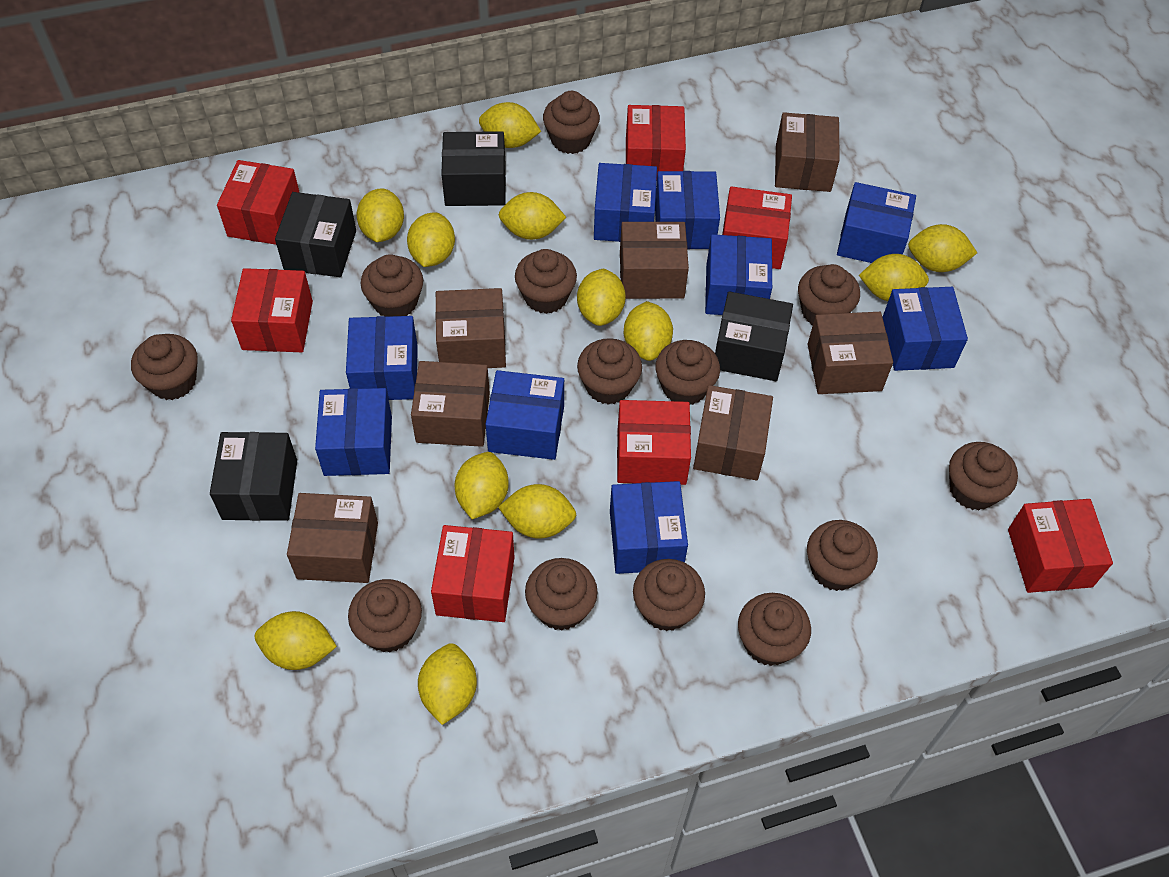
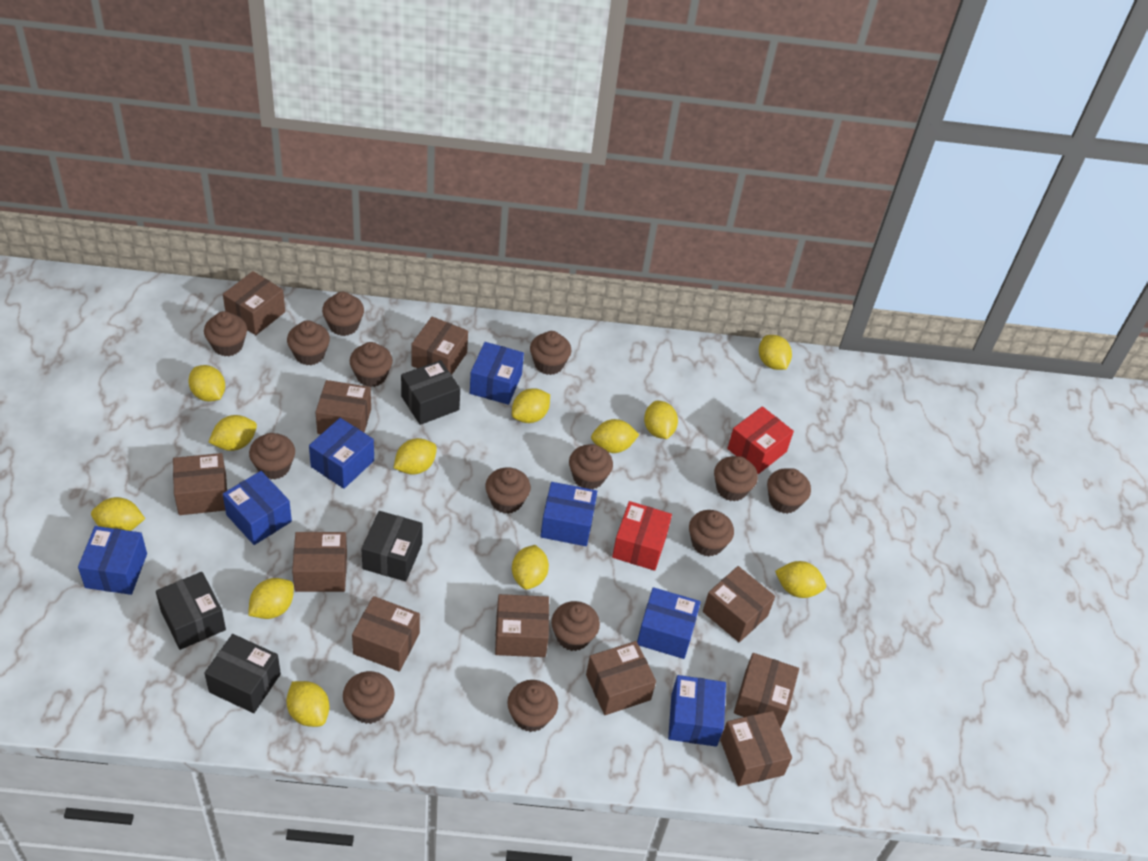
blue box: [315,388,392,476] [346,316,418,400] [485,370,564,460] [594,163,657,242] [610,481,688,574] [655,171,720,249] [705,234,772,315] [837,182,916,263] [882,287,968,371] = 9 -> [78,526,147,595] [223,471,292,545] [309,418,374,489] [470,342,524,405] [540,482,597,546] [637,587,701,659] [668,675,726,747] = 7
brown box: [287,493,378,583] [411,361,490,447] [435,288,506,368] [620,222,689,299] [693,385,773,480] [775,112,840,192] [808,312,893,394] = 7 -> [173,453,227,515] [223,271,285,335] [292,532,347,592] [316,380,371,434] [352,596,420,672] [411,317,468,375] [495,594,549,657] [586,641,656,715] [703,566,775,642] [720,711,792,786] [734,653,799,729] = 11
brown cupcake: [131,334,198,400] [348,579,422,652] [361,254,423,317] [515,249,577,314] [525,558,598,631] [543,91,600,154] [577,338,642,405] [633,559,705,631] [655,340,720,405] [738,593,811,666] [798,264,860,325] [807,520,878,591] [949,442,1018,511] = 13 -> [204,311,247,356] [249,433,295,479] [287,320,330,365] [322,292,364,336] [343,671,395,724] [350,342,393,387] [485,467,531,514] [507,680,558,732] [530,331,571,375] [551,601,600,651] [569,444,613,490] [689,510,734,556] [714,456,758,501] [767,468,811,514] = 14
red box: [217,160,300,245] [231,268,313,352] [431,525,515,622] [617,400,691,485] [626,105,686,181] [722,186,792,269] [1008,499,1113,593] = 7 -> [612,501,672,571] [727,406,794,474] = 2

